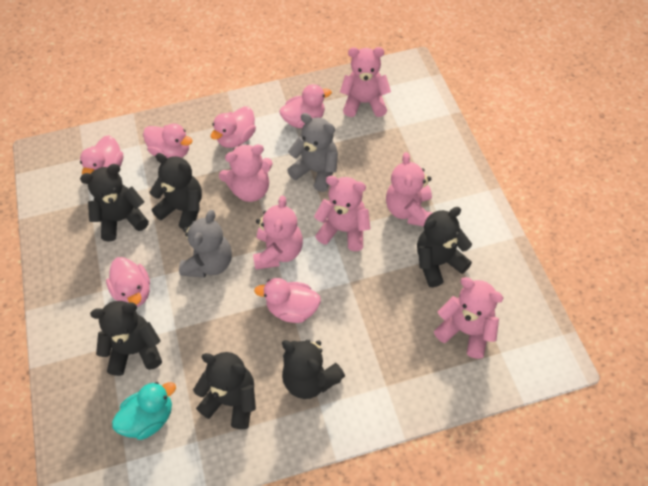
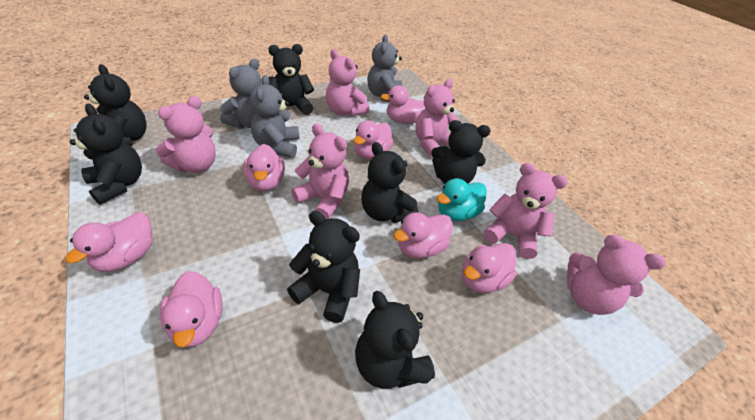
black teddy bear: [80,164,149,242] [90,301,162,376] [150,153,202,229] [193,352,256,429] [282,339,345,399] [417,207,472,287] = 6 -> [70,103,142,205] [84,64,147,146] [268,44,314,115] [287,211,360,323] [355,291,435,389] [361,142,418,223] [431,120,491,184] = 7
grey teddy bear: [179,210,232,278] [287,113,338,192] = 2 -> [220,59,261,129] [250,75,299,158] [367,35,402,102] = 3
pink duck: [80,135,123,174] [106,257,150,307] [143,123,193,158] [211,106,256,148] [254,278,321,323] [279,84,332,128] = 6 -> [65,212,152,272] [160,271,223,347] [243,144,285,191] [353,120,393,159] [380,85,425,124] [393,212,453,258] [462,243,517,293] = 7

